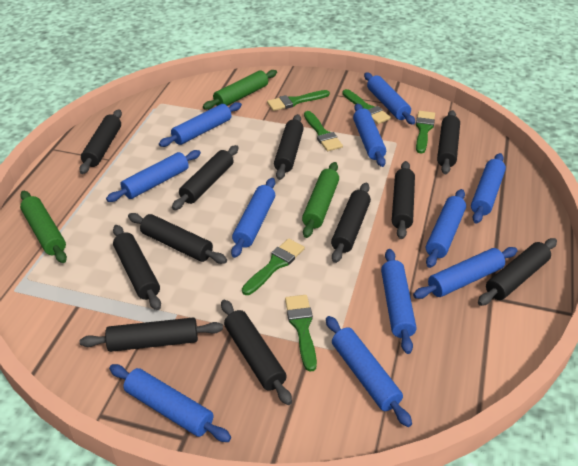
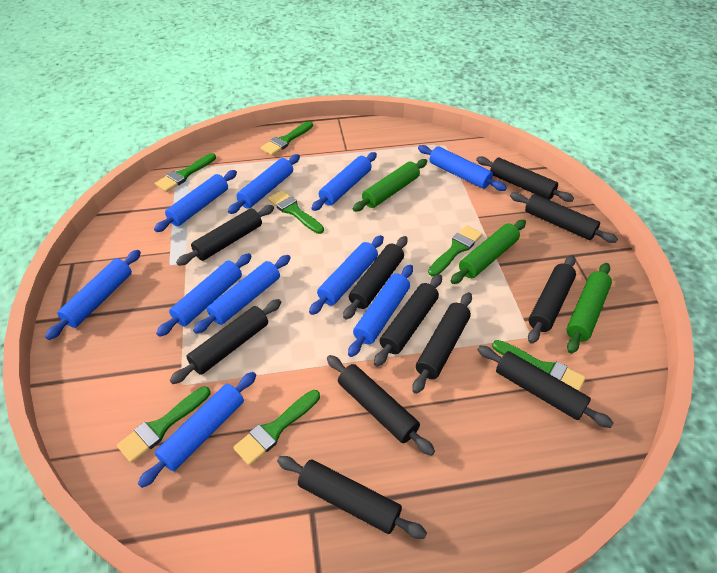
blue rolling pin: [106,150,201,202] [109,364,231,442] [159,102,242,147] [231,178,275,258] [326,316,412,427] [353,104,386,167] [364,72,415,125] [381,249,417,354] [413,247,518,299] [426,189,466,268] [471,153,506,224] = 11 -> [45,250,141,340] [138,372,256,488] [154,170,237,232] [156,253,252,337] [193,255,291,334] [228,154,300,214] [309,235,384,315] [311,152,377,211] [348,265,413,357] [418,145,507,191] = 10
green brush: [242,238,305,295] [267,90,330,111] [285,295,317,372] [304,111,343,151] [343,89,391,124] [416,111,435,154] = 6 -> [117,386,210,463] [155,153,216,192] [233,390,320,466] [261,121,313,155] [268,190,324,234] [428,225,482,276] [492,340,586,391] = 7

